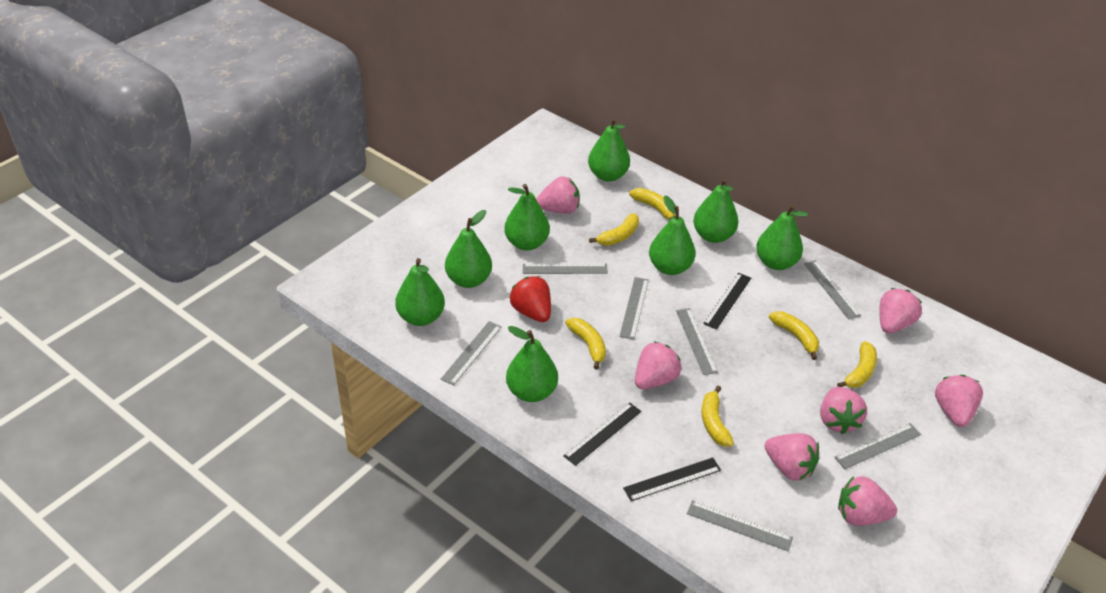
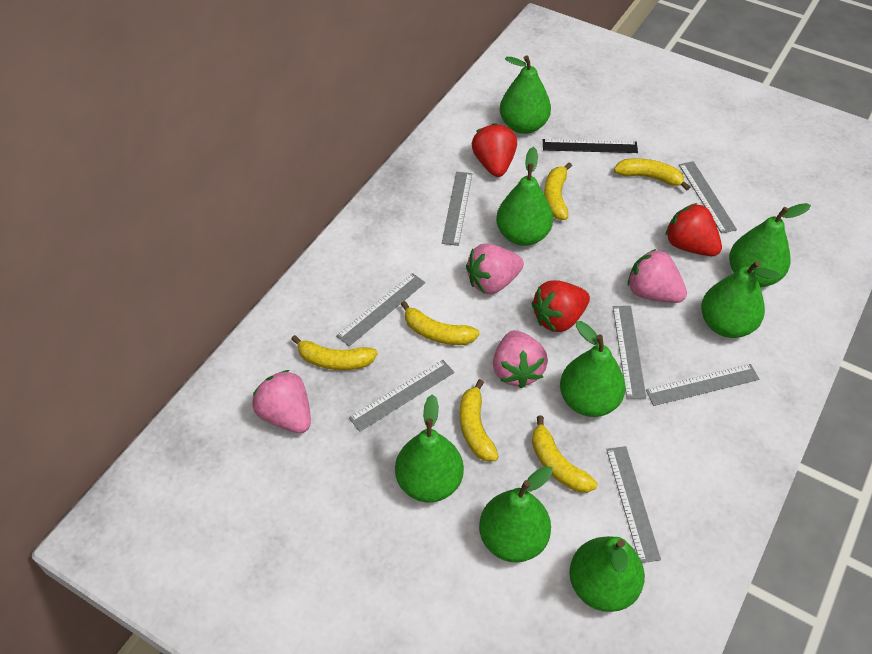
black ruler: [563,402,641,466] [623,458,721,501] [703,273,751,330] = 3 -> [543,139,638,153] = 1
pink strawberry: [536,176,580,214] [635,341,681,389] [765,433,819,481] [820,387,867,434] [838,476,897,526] [880,288,922,333] [935,375,983,427] = 7 -> [252,370,311,433] [466,244,524,294] [493,330,548,388] [628,249,687,303] = 4
red strawberry: [510,276,551,322] = 1 -> [472,123,517,177] [531,280,590,332] [665,203,722,256] = 3

